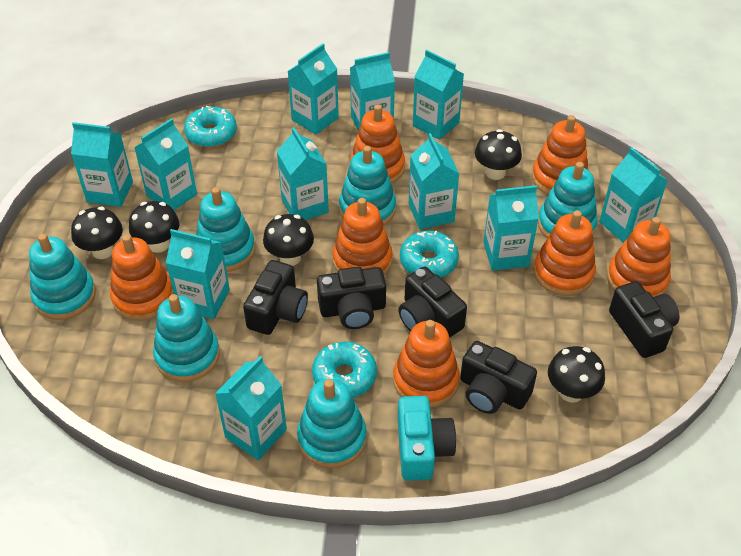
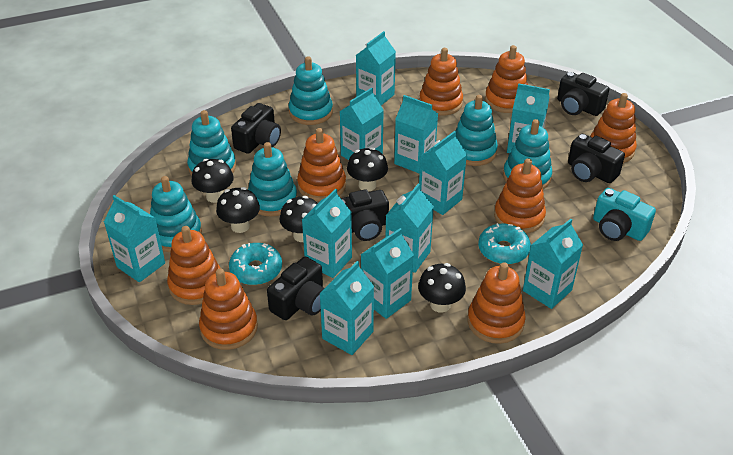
orange stacking toy: [110,234,174,321] [333,198,392,275] [350,104,405,184] [393,320,460,408] [532,115,589,195] [534,210,596,296] [607,217,671,297] = 7 -> [167,226,220,305] [199,268,258,350] [297,128,346,201] [419,48,463,116] [467,263,526,344] [485,45,528,113] [494,158,546,233] [590,93,637,163] = 8
turquoise donut: [184,106,237,147] [312,342,377,398] [400,231,459,277] = 3 -> [229,243,282,285] [478,223,531,264] = 2

